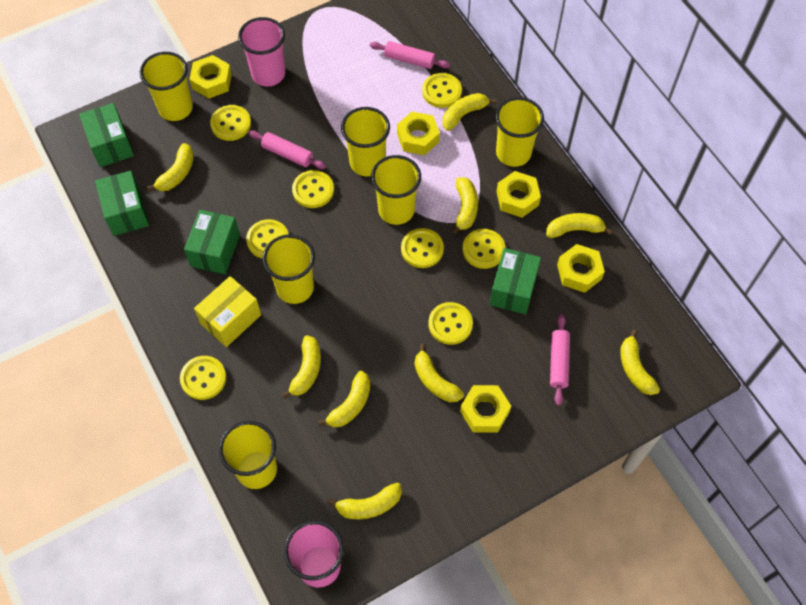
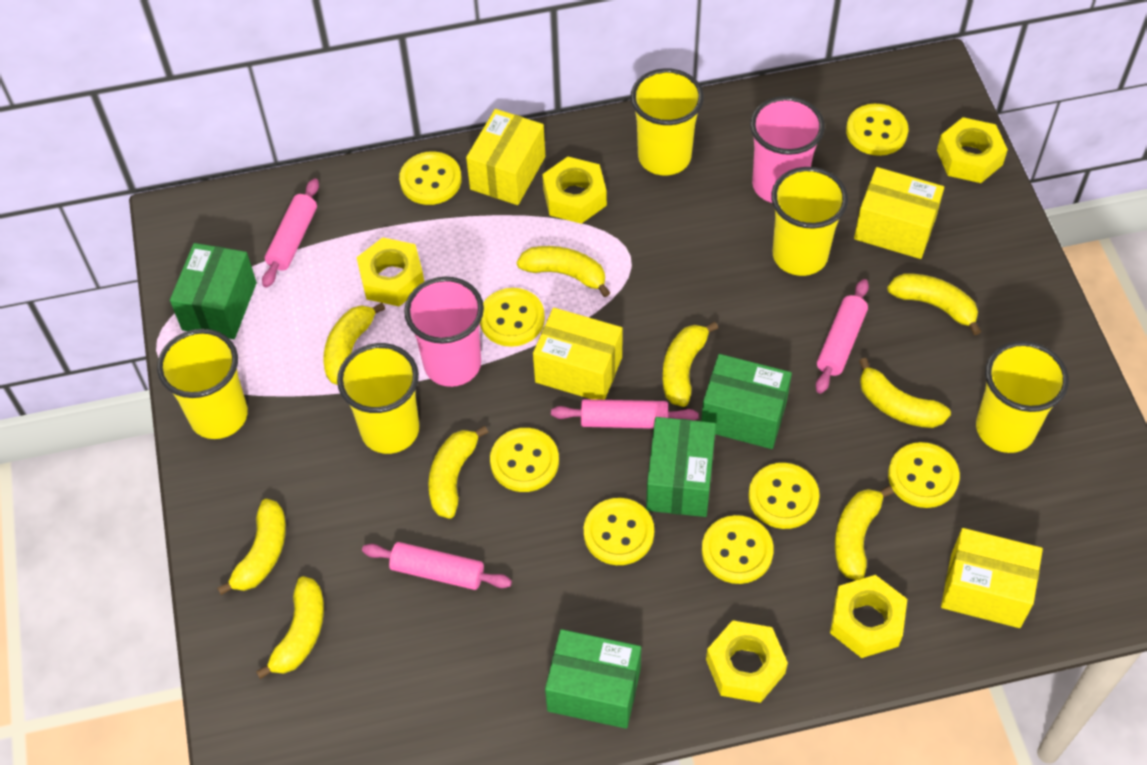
pink rolling pin: [249,130,326,169] [370,41,450,69] [550,314,570,406] = 3 -> [262,178,319,288] [362,542,512,590] [551,399,699,429] [816,279,869,394] = 4
yellow box: [194,276,261,347] = 1 -> [466,109,545,205] [533,308,623,400] [854,167,944,259] [941,528,1043,628] = 4
yellow cup: [140,52,193,121] [219,421,277,489] [262,234,315,304] [341,107,390,176] [371,155,421,225] [495,97,544,167] = 6 -> [157,329,248,439] [337,343,419,454] [630,68,704,176] [771,167,848,276] [976,341,1069,453] = 5

